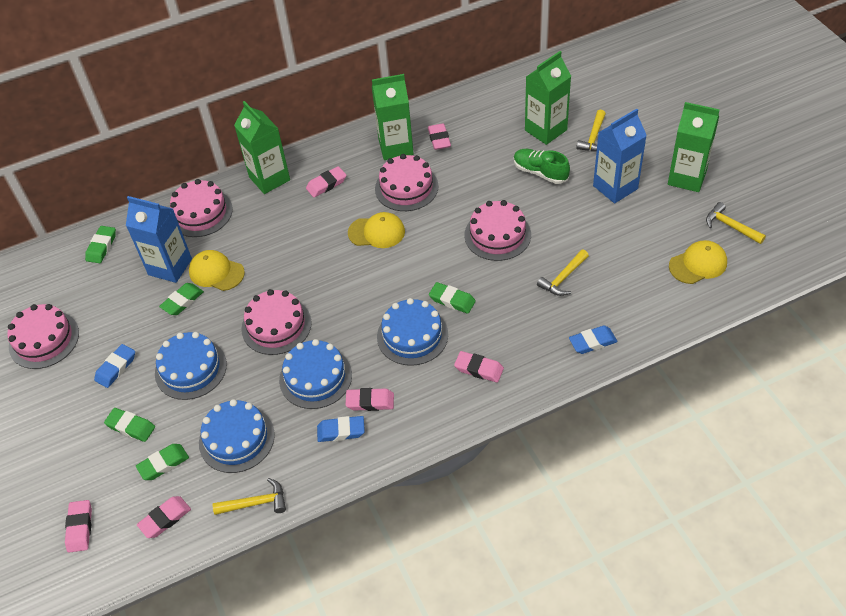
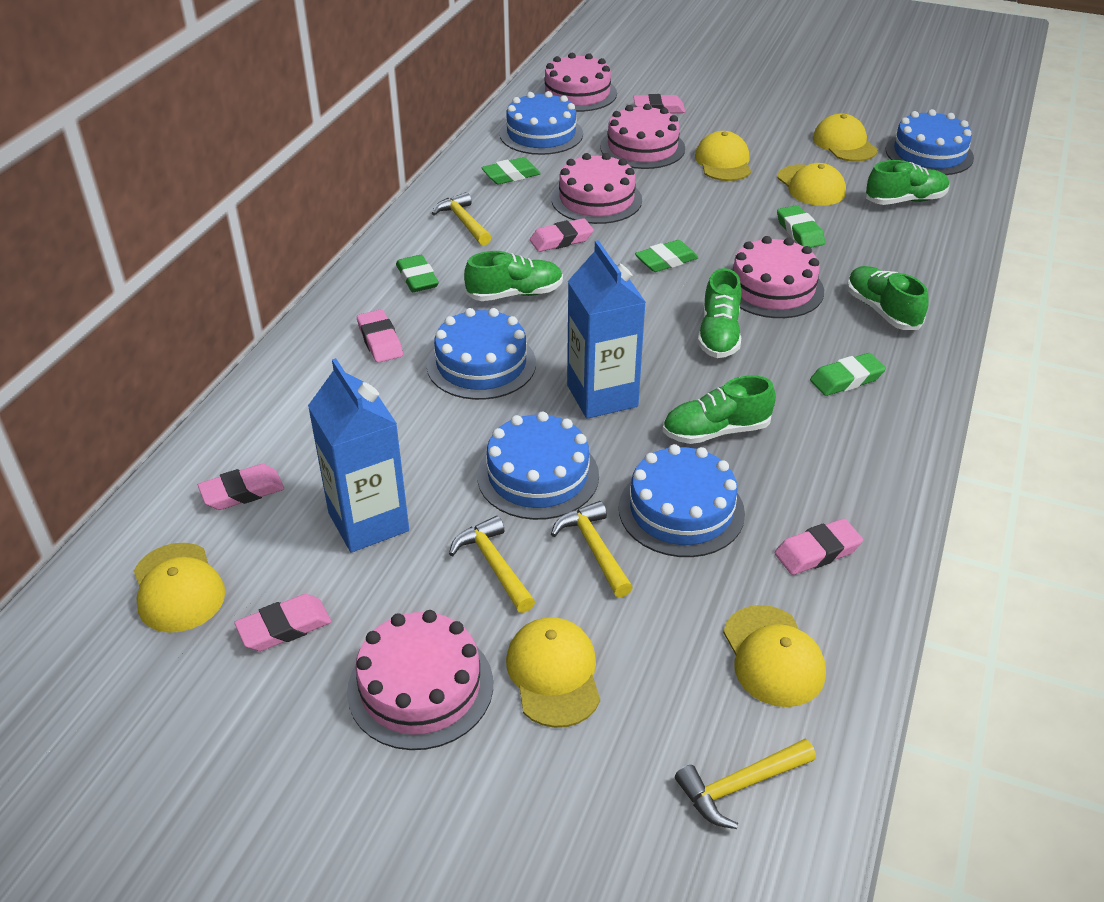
blue cake: [155,332,227,400] [199,399,275,473] [279,339,352,409] [377,298,448,366] = 4 -> [427,308,536,400] [477,412,599,520] [500,91,583,155] [619,444,745,557] [886,109,974,175] = 5
blue eraser: [94,344,135,388] [317,416,365,442] [569,325,618,354] = 3 -> none = 0
green carton: [234,101,290,194] [372,74,414,160] [525,51,571,145] [668,102,720,192] = 4 -> none = 0
green shoe: [514,149,570,184] = 1 -> [464,251,563,301] [663,375,776,444] [698,268,741,358] [847,266,929,330] [866,160,949,205] = 5
yellow cap: [189,250,245,291] [348,212,405,248] [669,240,727,284] = 3 -> [134,543,225,633] [506,617,600,728] [695,131,751,181] [723,605,826,707] [777,163,846,206] [813,114,877,162] = 6

